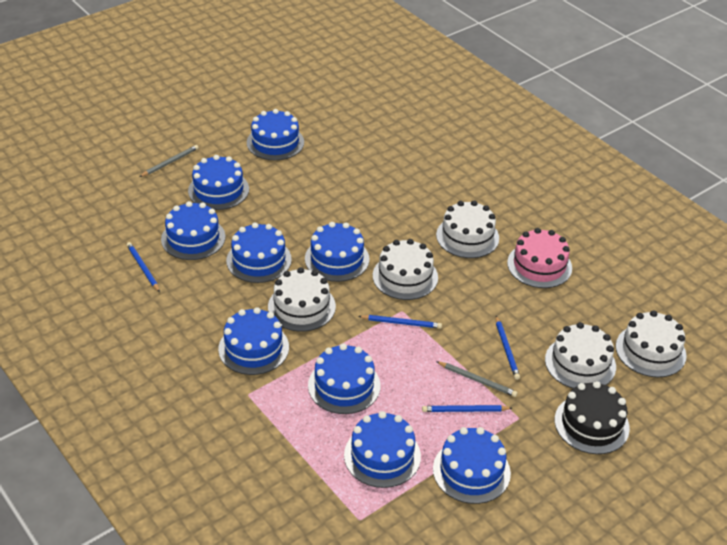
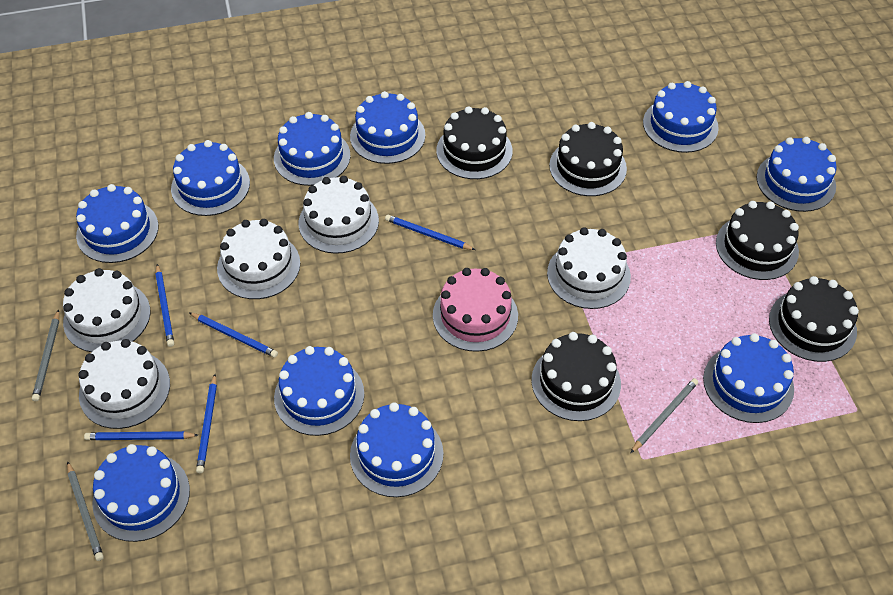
black cake: [555,381,630,454] = 1 -> [436,106,513,179] [532,332,621,421] [549,122,627,196] [716,201,799,280] [769,276,859,362] = 5
blue cake: [161,201,226,260] [188,155,249,210] [218,307,289,375] [226,223,292,283] [247,109,304,160] [305,222,369,282] [308,344,381,414] [344,411,421,488] [433,427,511,504] = 9 -> [76,184,159,263] [92,444,190,542] [171,140,250,216] [274,112,350,186] [274,346,364,436] [350,91,425,164] [350,402,443,497] [643,81,719,153] [703,333,794,423] [757,137,837,212] = 10
blue pencil: [127,242,160,292] [358,315,442,329] [422,405,512,412] [496,316,520,380] = 4 -> [84,431,198,440] [155,264,174,347] [190,313,278,358] [196,374,217,473] [385,215,475,250] = 5
grey pencil: [139,145,199,177] [436,361,518,397] = 2 -> [32,309,59,401] [67,461,104,561] [631,378,698,453] = 3

